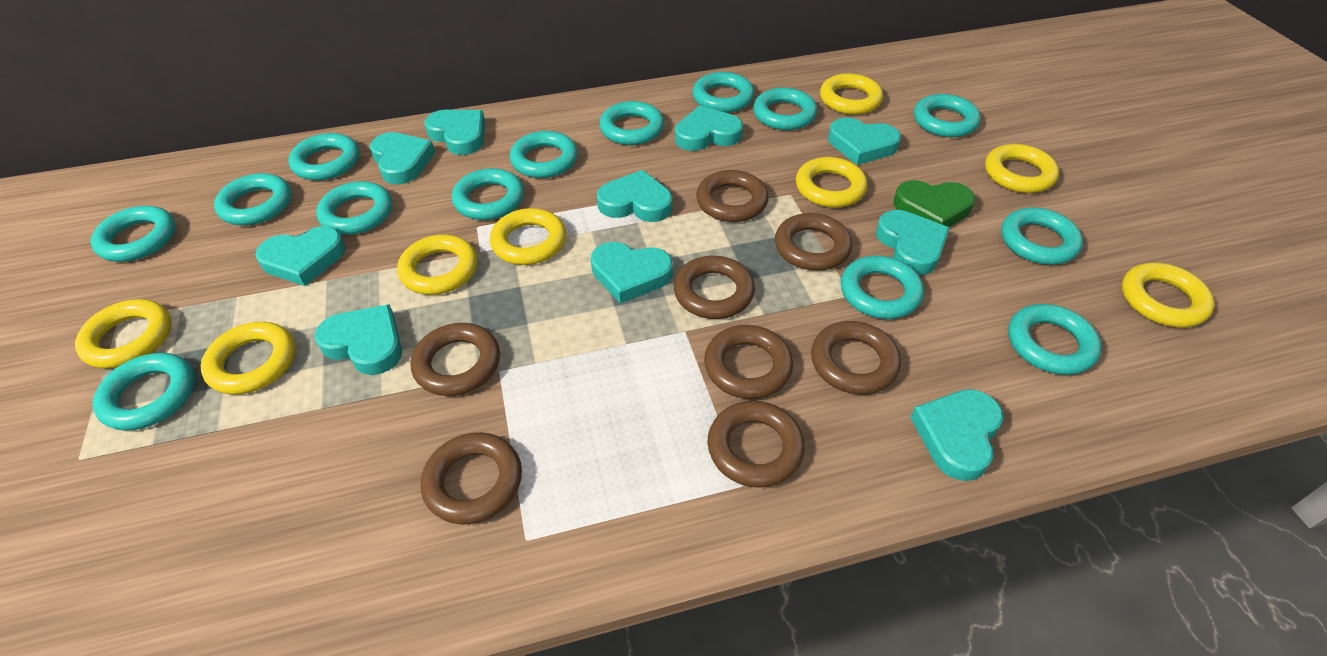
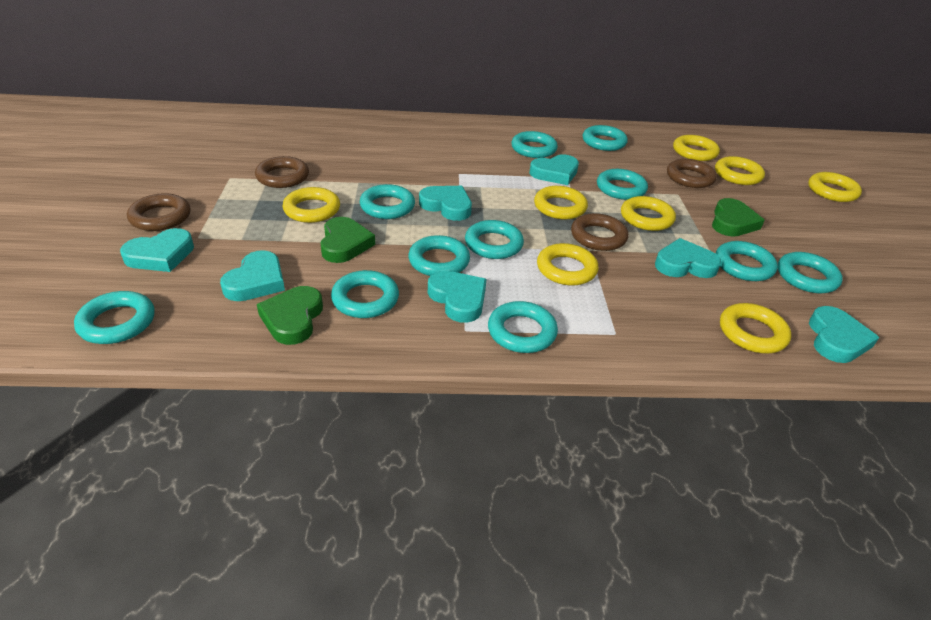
brown ring: [411,323,500,396] [421,432,522,525] [674,256,755,319] [696,170,769,222] [704,325,793,399] [707,401,805,488] [775,213,853,271] [811,321,901,395] = 8 -> [127,193,191,231] [255,156,309,188] [571,213,628,251] [667,159,717,188] = 4
green heart: [893,180,975,227] = 1 -> [257,286,323,345] [320,217,375,263] [712,198,765,237] = 3
turquoise heart: [255,226,346,286] [315,304,402,375] [370,132,435,184] [425,110,485,155] [591,242,673,304] [597,170,672,222] [675,105,743,151] [828,118,901,165] [876,210,950,275] [910,389,1003,481] = 10 -> [120,228,194,272] [220,250,285,301] [419,186,472,221] [428,271,486,323] [529,154,579,185] [655,238,721,278] [809,306,879,363] = 7
turquoise ring: [91,206,176,262] [93,353,195,431] [214,173,291,226] [288,133,360,180] [316,181,392,235] [452,168,524,220] [510,131,578,178] [599,101,664,145] [692,72,754,113] [753,88,817,130] [841,256,924,319] [914,94,981,137] [1001,207,1083,265] [1008,304,1102,375] = 14 -> [74,291,155,344] [331,270,399,318] [360,184,415,219] [408,235,470,276] [465,220,524,259] [488,301,558,353] [511,131,558,158] [583,125,628,151] [597,169,648,200] [716,241,778,281] [778,252,843,294] = 11

